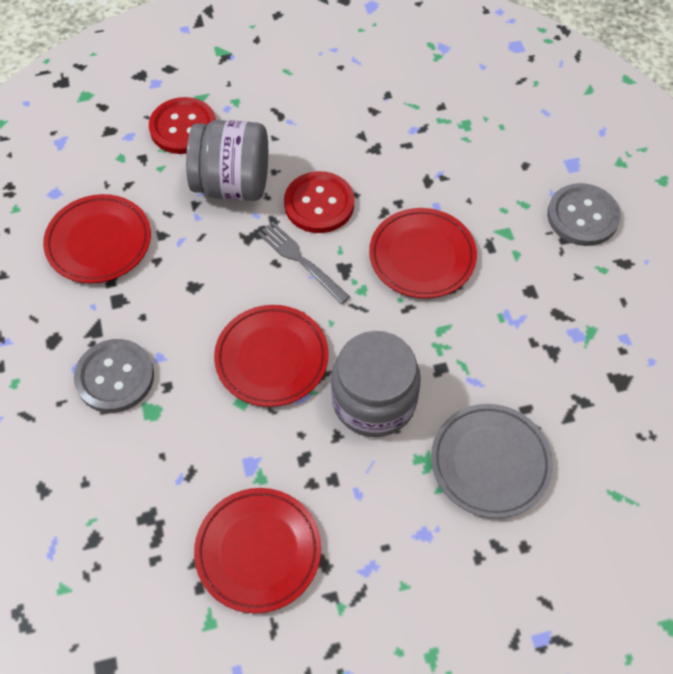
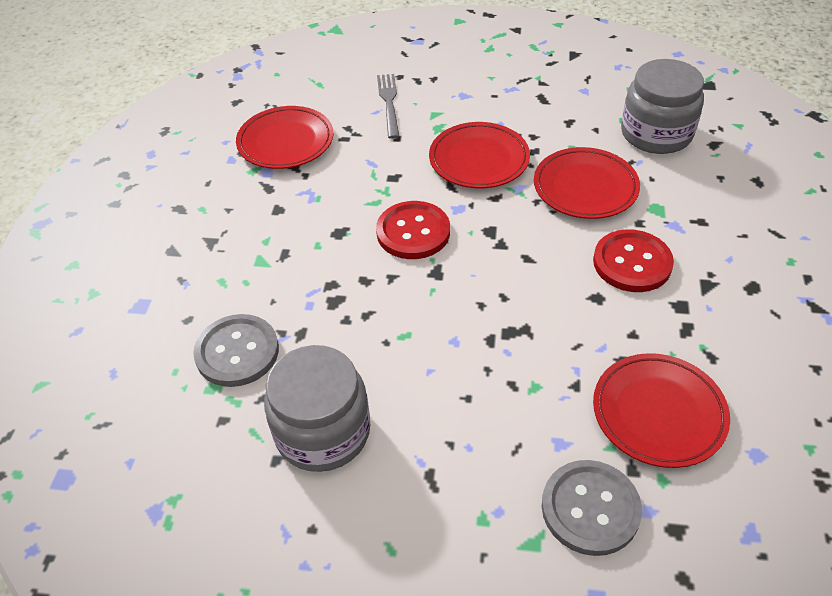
grey plate: [431,404,553,518] = 1 -> none = 0

